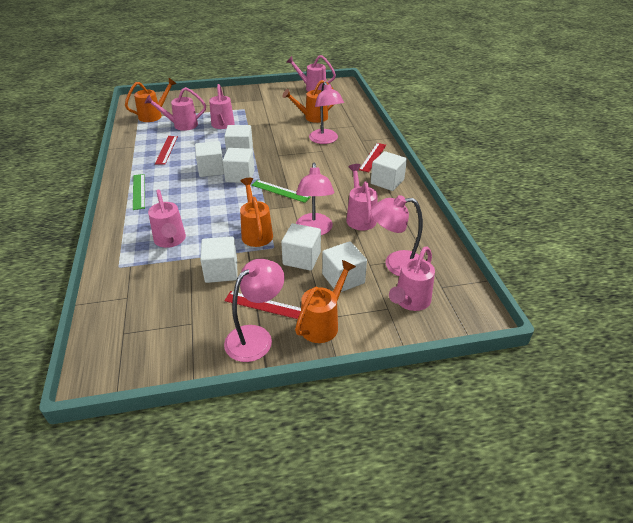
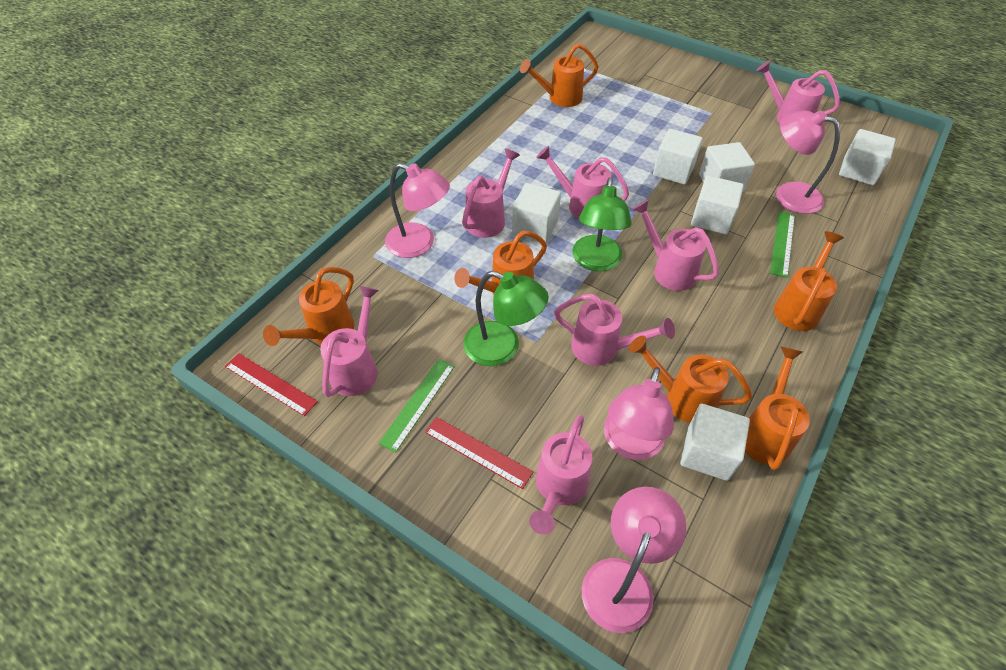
green lamp: none = 0 -> [463,271,549,366] [572,177,632,271] = 2
orange watering can: [125,78,177,122] [240,178,273,247] [282,80,335,123] [295,260,356,343] = 4 -> [263,267,354,346] [454,231,547,295] [520,43,598,107] [629,335,752,423] [745,346,810,470] [774,231,844,331] = 6
pink watering can: [145,87,206,131] [148,189,186,248] [209,84,235,129] [286,55,336,92] [346,164,378,230] [389,247,435,311] = 6 -> [320,286,379,397] [462,148,520,238] [529,415,592,535] [536,146,629,218] [554,294,675,366] [632,200,719,291] [756,61,840,123] = 7
red ruler: [155,136,178,165] [224,291,301,319] [359,143,386,172] = 3 -> [225,353,318,416] [425,417,533,489] = 2
white cube: [195,141,224,177] [200,236,238,283] [223,148,255,183] [224,125,253,151] [281,223,321,271] [322,241,367,292] [371,151,407,191] = 7 -> [512,183,561,242] [653,129,703,185] [680,404,750,481] [691,176,744,234] [699,142,755,192] [839,129,896,185] = 6

